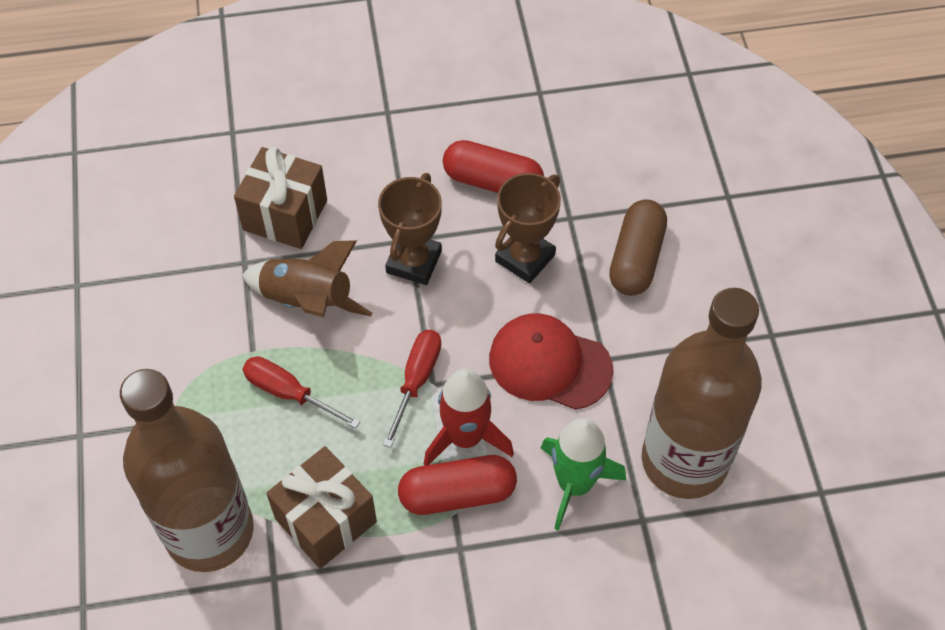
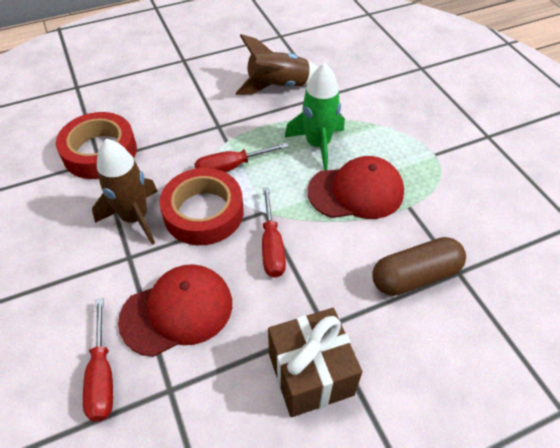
brown bottle: [120,369,254,572] [642,288,762,499] = 2 -> none = 0
brown gift: [234,147,327,249] [266,446,377,569] = 2 -> [268,308,362,417] = 1
brown rocket: [242,240,373,317] = 1 -> [92,139,158,245] [235,34,318,95] = 2
brown trophy: [378,173,442,285] [495,173,561,283] = 2 -> none = 0
red cap: [489,313,613,410] = 1 -> [118,264,232,357] [308,156,404,219] = 2
red capsule: [398,455,517,515] [443,140,544,193] = 2 -> none = 0
red rocket: [424,369,514,466] = 1 -> none = 0
red screwdriver: [243,356,360,429] [383,330,441,447] = 2 -> [83,298,113,421] [194,142,289,172] [262,187,286,278] = 3
red tape: none = 0 -> [56,112,137,179] [159,168,244,245] = 2

